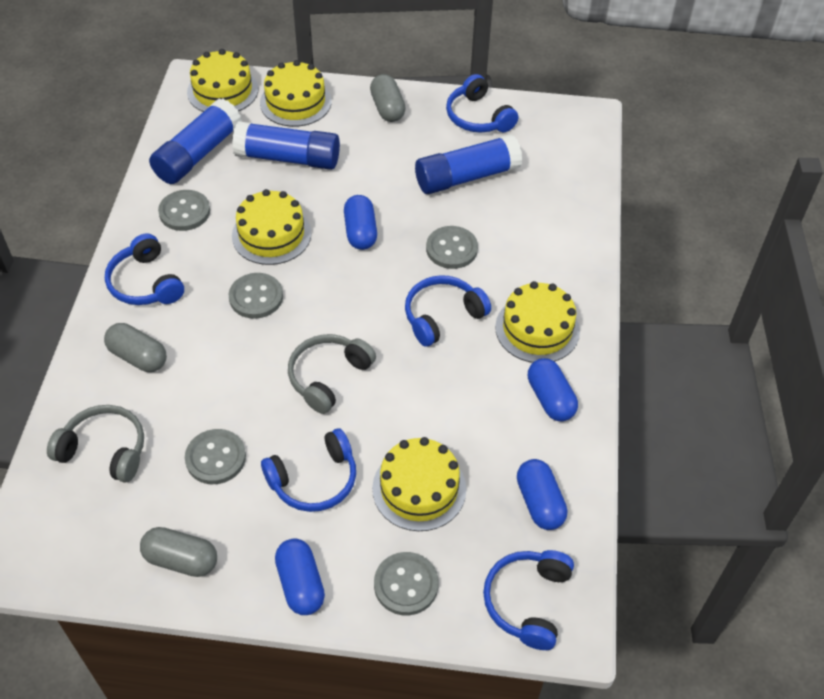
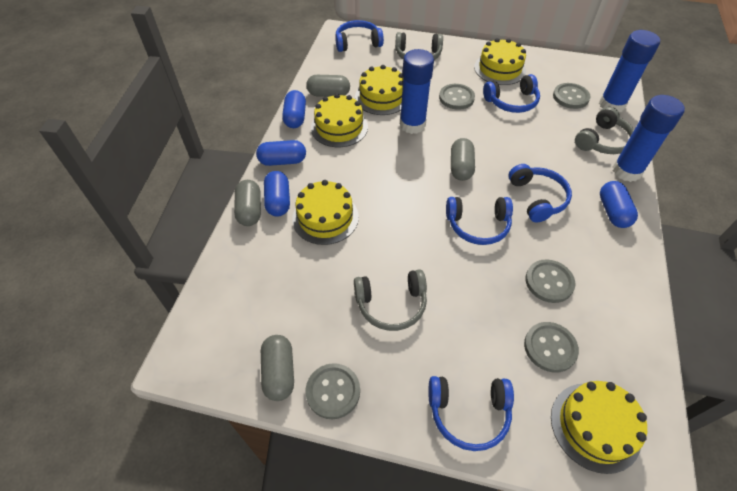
grey capsule: [104,323,167,372] [140,527,217,577] [370,74,406,122] = 3 -> [234,180,261,226] [261,335,294,401] [307,75,350,97] [451,138,475,181] = 4
grey headphones: [47,405,144,483] [288,334,376,414] = 2 -> [354,269,427,331] [395,32,443,60] [575,107,634,154] = 3

